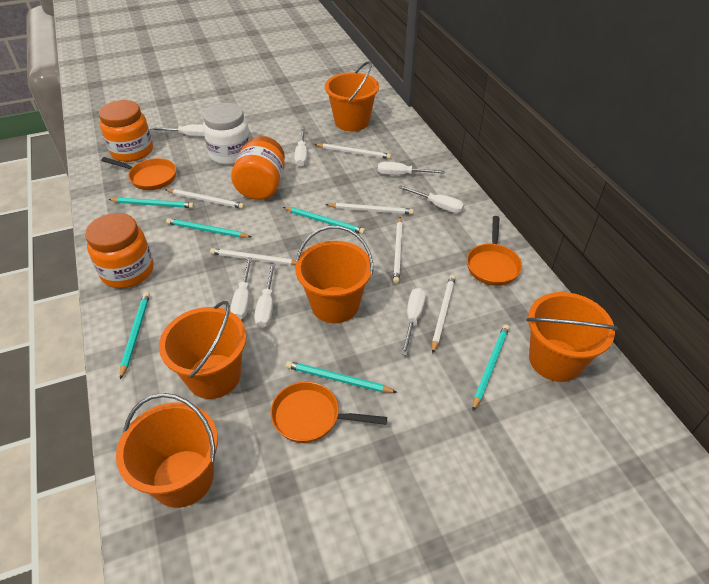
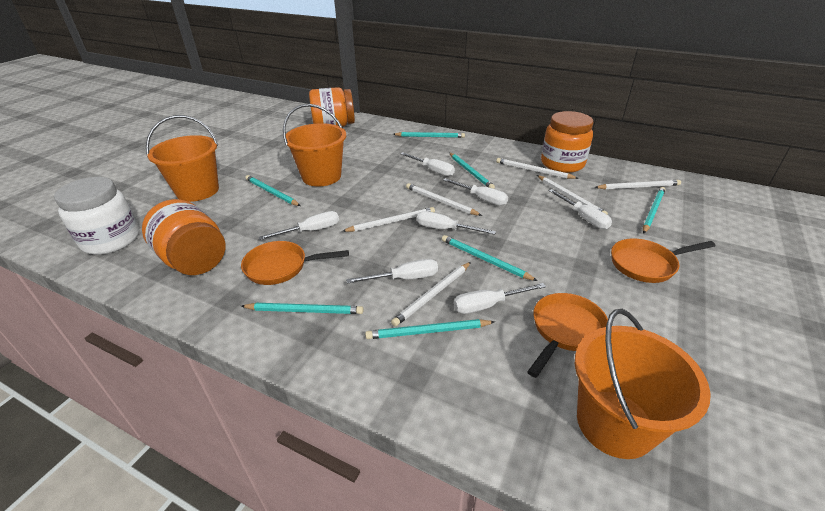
orange bucket: [116,393,218,508] [159,301,246,399] [295,226,373,323] [325,61,379,131] [526,292,618,382] = 5 -> [146,115,219,202] [283,104,346,187] [575,309,711,459] = 3
turquoise pencil: [108,197,194,208] [120,292,150,379] [166,218,252,238] [283,207,365,234] [286,361,397,393] [473,324,509,411] = 6 -> [241,303,364,314] [245,175,301,206] [365,319,495,339] [393,132,465,138] [442,235,538,281] [450,153,495,189] [643,187,665,234] = 7

